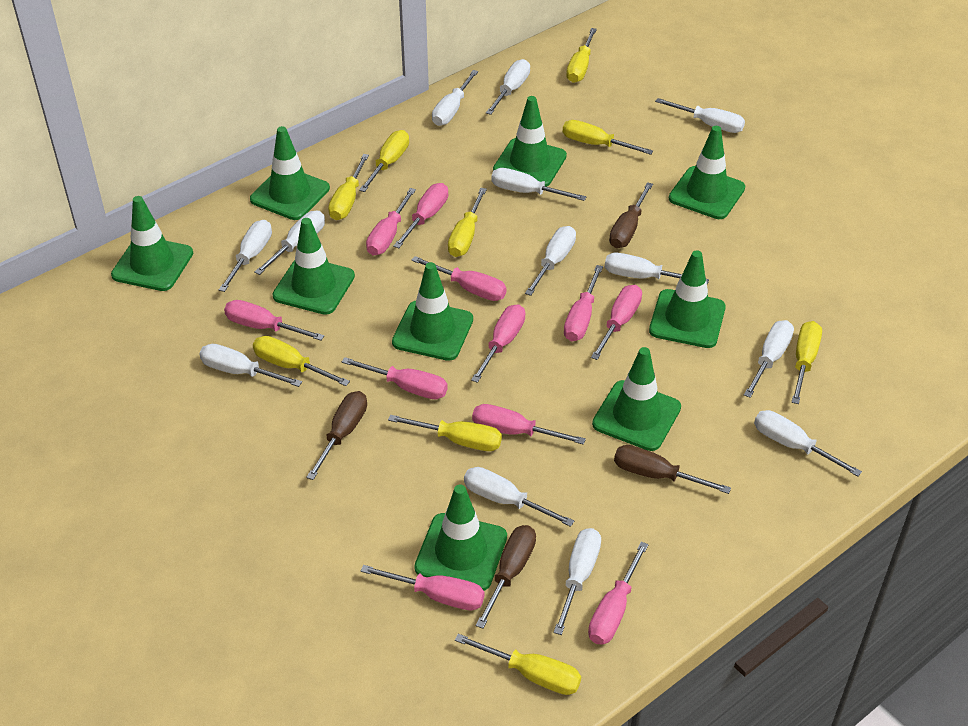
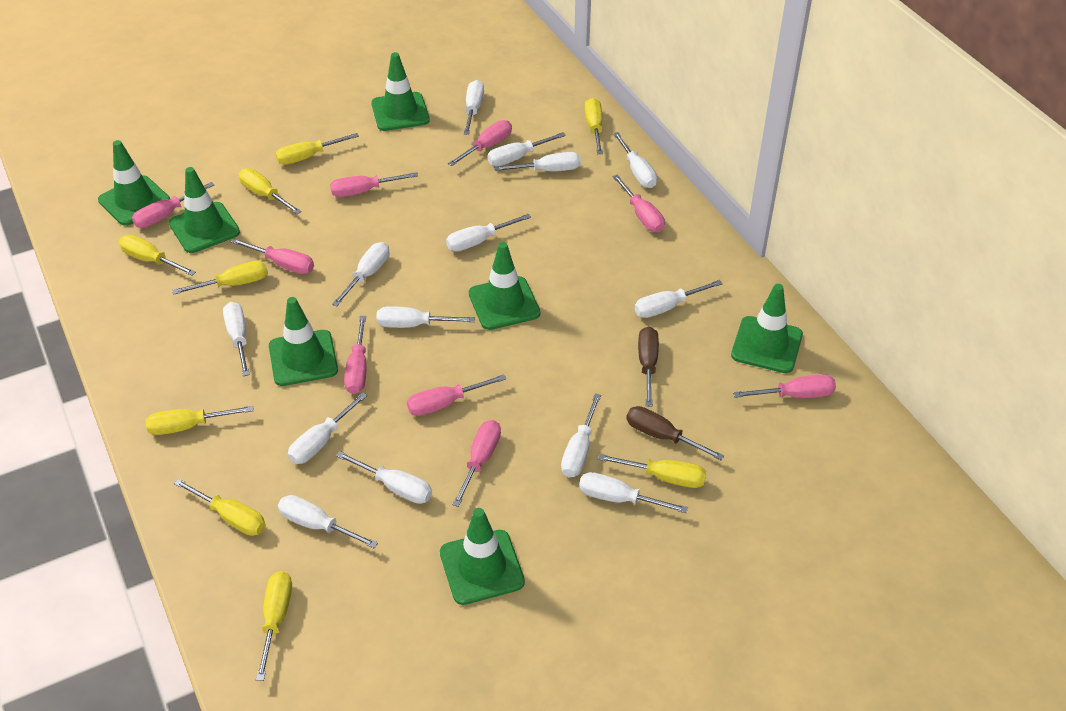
brown screwdriver: [306,391,367,480] [476,525,536,629] [609,182,653,248] [614,445,731,494] = 4 -> [626,406,724,460] [638,326,659,406] = 2
green traffic cone: [111,196,193,291] [250,126,330,220] [273,218,355,315] [392,262,473,361] [414,484,507,591] [493,96,567,187] [592,347,681,451] [649,250,726,348] [669,126,745,219] = 9 -> [98,140,170,226] [169,167,240,253] [269,297,338,386] [371,52,430,131] [440,508,525,605] [469,242,540,330] [731,284,803,373] = 7
pink screwdriver: [224,300,324,340] [342,357,448,399] [361,565,484,610] [366,188,416,256] [393,183,448,248] [411,256,507,301] [471,304,525,383] [472,404,586,445] [564,265,603,341] [588,542,649,645] [591,285,642,360] = 11 -> [132,182,214,228] [231,238,314,274] [330,172,418,197] [344,316,367,394] [407,374,506,416] [448,120,512,166] [452,420,501,507] [613,175,665,232] [733,374,836,398] = 9
white screwdriver: [199,344,302,387] [219,220,272,292] [254,211,325,275] [432,70,478,126] [464,467,574,527] [486,59,530,115] [491,168,587,201] [525,226,576,296] [554,528,601,635] [605,253,709,284] [655,98,745,133] [744,320,794,398] [754,410,862,476] = 13 -> [223,302,250,376] [278,495,378,548] [288,392,368,464] [332,242,390,306] [336,451,432,504] [376,306,475,328] [446,214,531,251] [464,80,484,135] [487,132,566,166] [494,152,581,171] [561,394,601,477] [579,472,688,513] [613,132,657,188] [634,280,723,318] = 14

